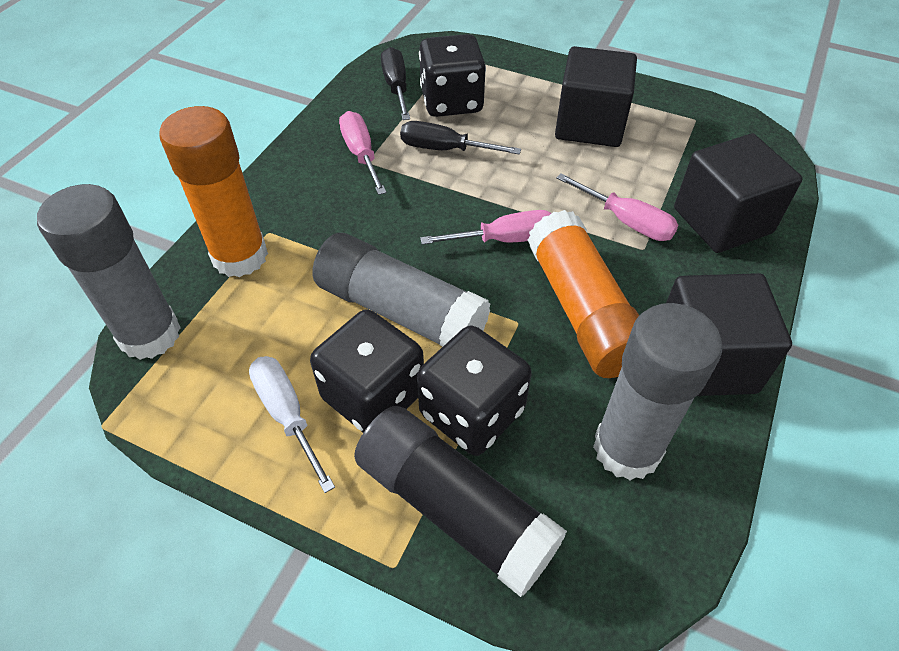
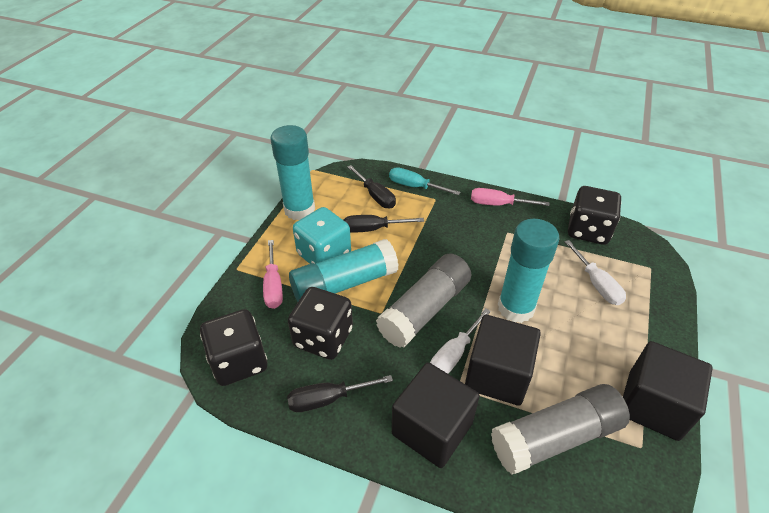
black glue stick: [354,406,567,597] = 1 -> none = 0
black screwdriver: [381,47,410,120] [400,121,521,155] = 2 -> [287,375,393,412] [343,215,424,233] [348,165,396,208] = 3
grey glue stick: [37,184,181,360] [312,233,491,347] [593,303,722,480] = 3 -> [376,253,471,348] [491,384,630,475] = 2
orange glue stick: [159,106,268,277] [528,210,639,378] = 2 -> none = 0
pink screwdriver: [339,111,387,195] [420,210,551,245] [556,173,678,241] = 3 -> [263,240,283,309] [471,188,550,206] = 2
turquoise dice: none = 0 -> [293,207,351,264] = 1
turquoise glue stick: none = 0 -> [271,125,315,220] [289,239,399,302] [498,219,560,323] = 3
turquoise screwdriver: none = 0 -> [389,167,461,195] = 1
white screwdriver: [249,356,335,493] = 1 -> [430,308,491,374] [565,240,626,305] = 2

